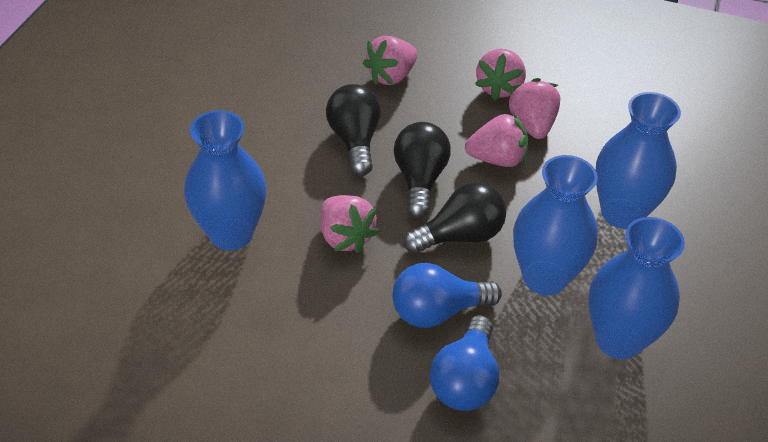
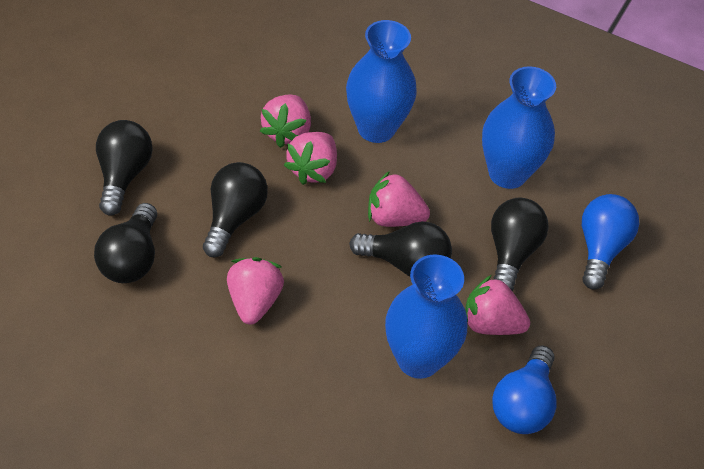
black light bulb: [326,84,381,176] [394,122,451,218] [404,182,506,254] = 3 -> [94,203,157,283] [96,120,152,216] [203,162,268,257] [349,221,452,277] [491,198,549,291] = 5
blue vase: [184,110,267,250] [513,155,598,296] [589,217,685,359] [596,92,681,229] = 4 -> [346,20,417,143] [385,254,467,379] [482,66,556,189] = 3

